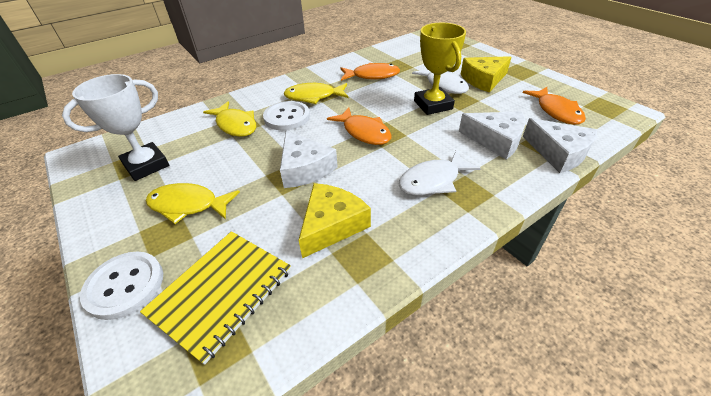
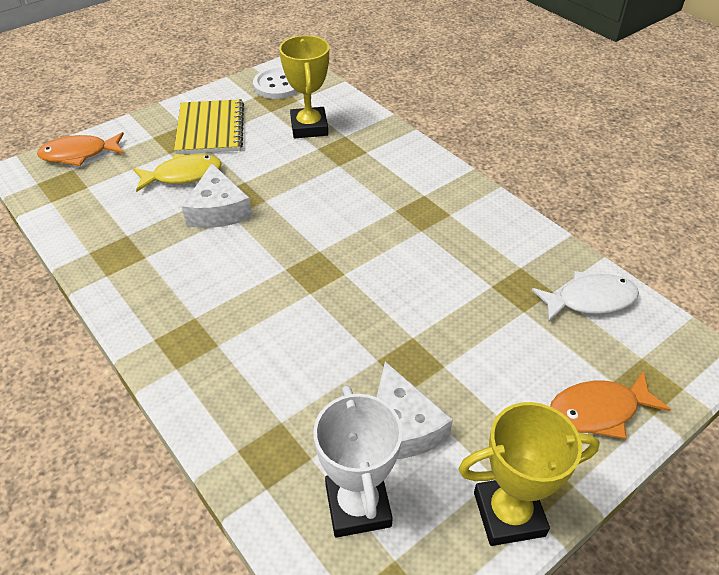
orange fish: [327,108,392,145] [340,63,400,81] [523,87,586,125] = 3 -> [37,132,124,166] [550,371,671,439] = 2
white button: [80,252,163,320] [263,101,310,130] = 2 -> [253,68,298,99] = 1
white cheese: [280,130,338,188] [459,111,525,160] [523,118,597,173] = 3 -> [182,163,252,228] [377,361,453,459] = 2
white fish: [399,150,481,195] [412,69,469,94] = 2 -> [532,271,639,322] = 1
yellow cheese: [298,183,371,258] [461,56,511,93] = 2 -> none = 0
yellow fish: [146,183,240,224] [203,101,256,137] [284,83,349,104] = 3 -> [133,154,222,192] = 1
yellow trophy: [414,23,466,115] = 1 -> [279,35,329,138] [459,402,600,546] = 2

